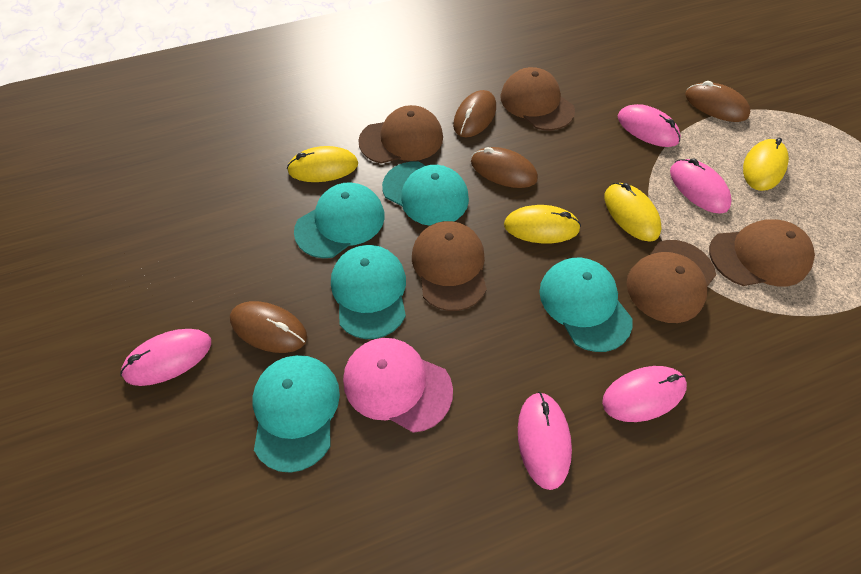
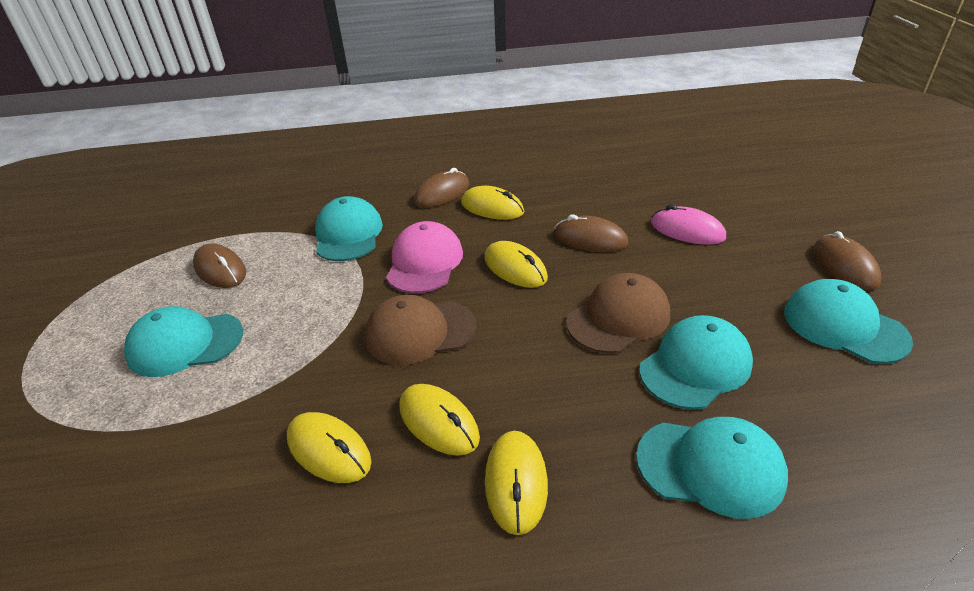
brown cap: [358,105,443,164] [412,221,487,311] [500,67,575,131] [627,240,716,323] [709,219,815,287] = 5 -> [365,294,477,365] [566,273,670,353] = 2
pink mouse: [120,329,211,386] [518,392,572,490] [602,366,687,422] [618,104,681,147] [670,159,732,213] = 5 -> [651,205,726,245] = 1
yellow mouse: [287,146,358,182] [504,205,581,243] [605,183,661,242] [743,138,789,191] = 4 -> [287,412,371,483] [399,384,480,456] [461,186,524,220] [484,241,548,288] [485,431,548,535] = 5

